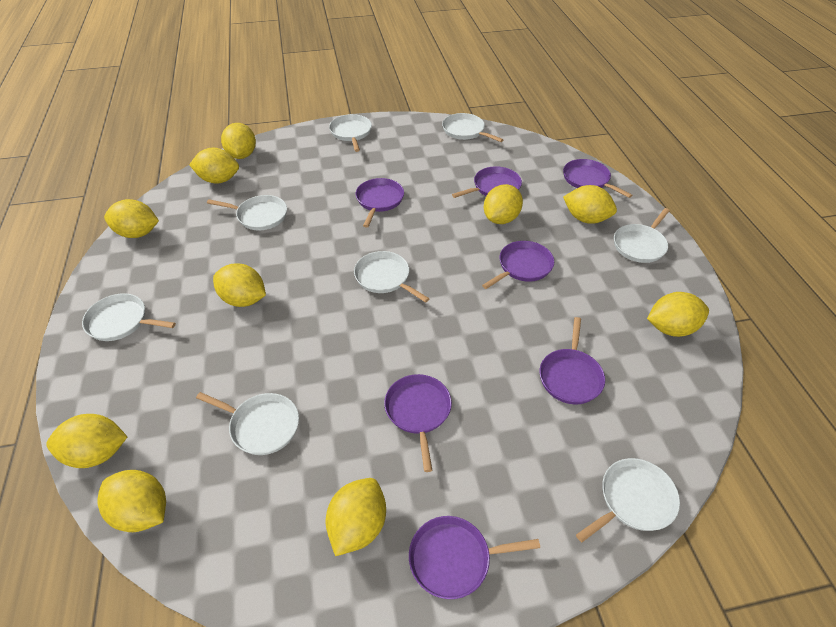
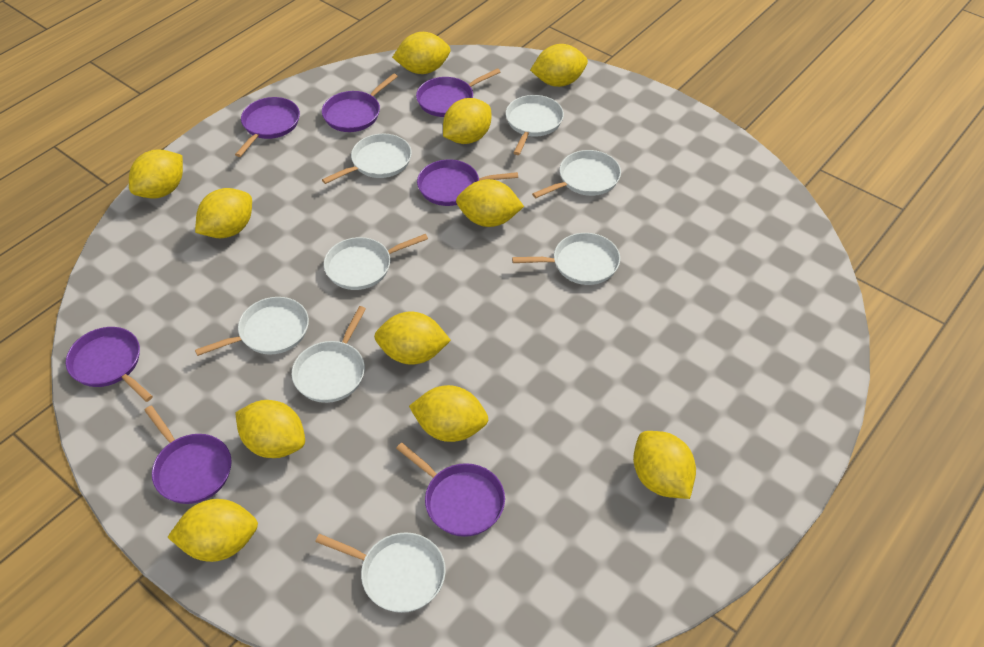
yellow lemon: [46,414,127,468] [97,470,166,532] [104,199,159,238] [189,148,239,184] [213,264,266,307] [221,123,256,159] [326,478,386,556] [484,184,523,224] [563,185,617,224] [647,292,709,337] = 10 -> [129,149,183,199] [168,499,258,562] [195,188,252,238] [235,400,305,458] [374,311,451,365] [392,32,451,74] [409,385,488,442] [443,98,491,144] [456,179,524,227] [530,44,588,87] [633,431,696,499] = 11

